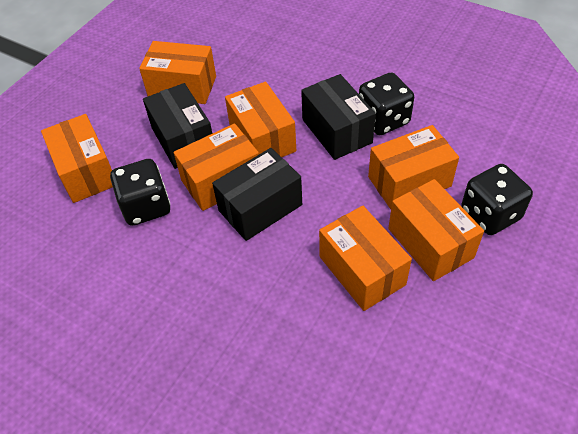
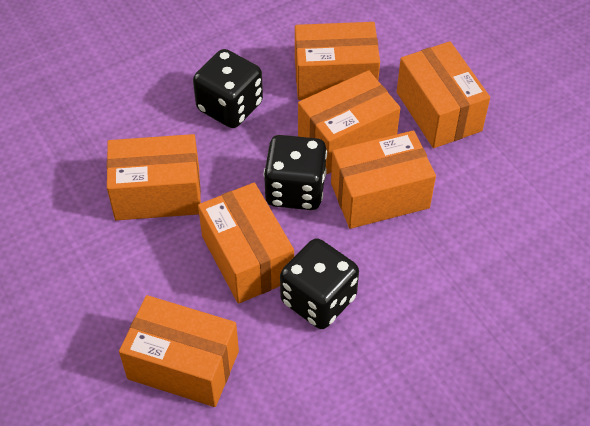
black box: [143,83,212,169] [212,148,302,241] [301,74,376,160] = 3 -> none = 0

